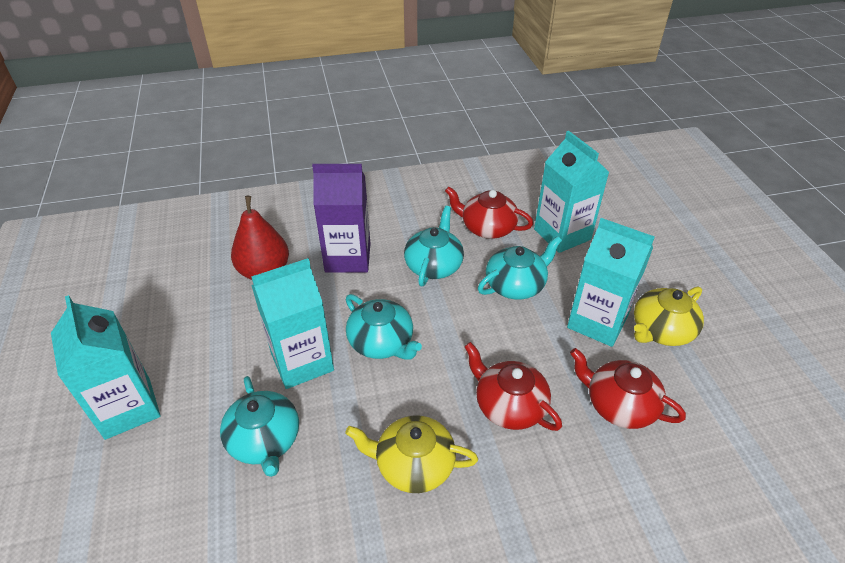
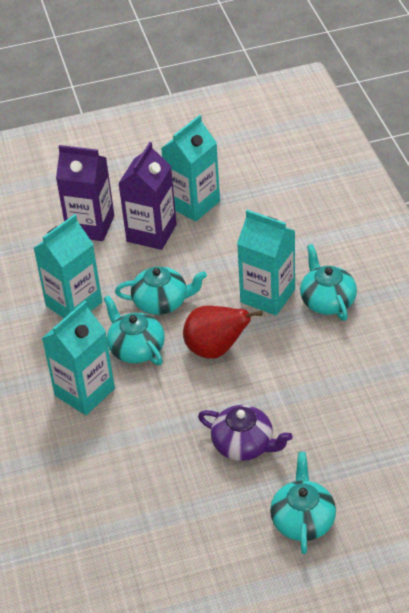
purple carton: [312,164,371,273] = 1 -> [56,145,114,241] [118,142,177,250] = 2
purple teapot: none = 0 -> [198,405,293,461] = 1
red teapot: [445,186,533,239] [464,342,562,431] [570,348,686,429] = 3 -> none = 0
yellow teapot: [345,415,478,493] [634,287,704,346] = 2 -> none = 0

